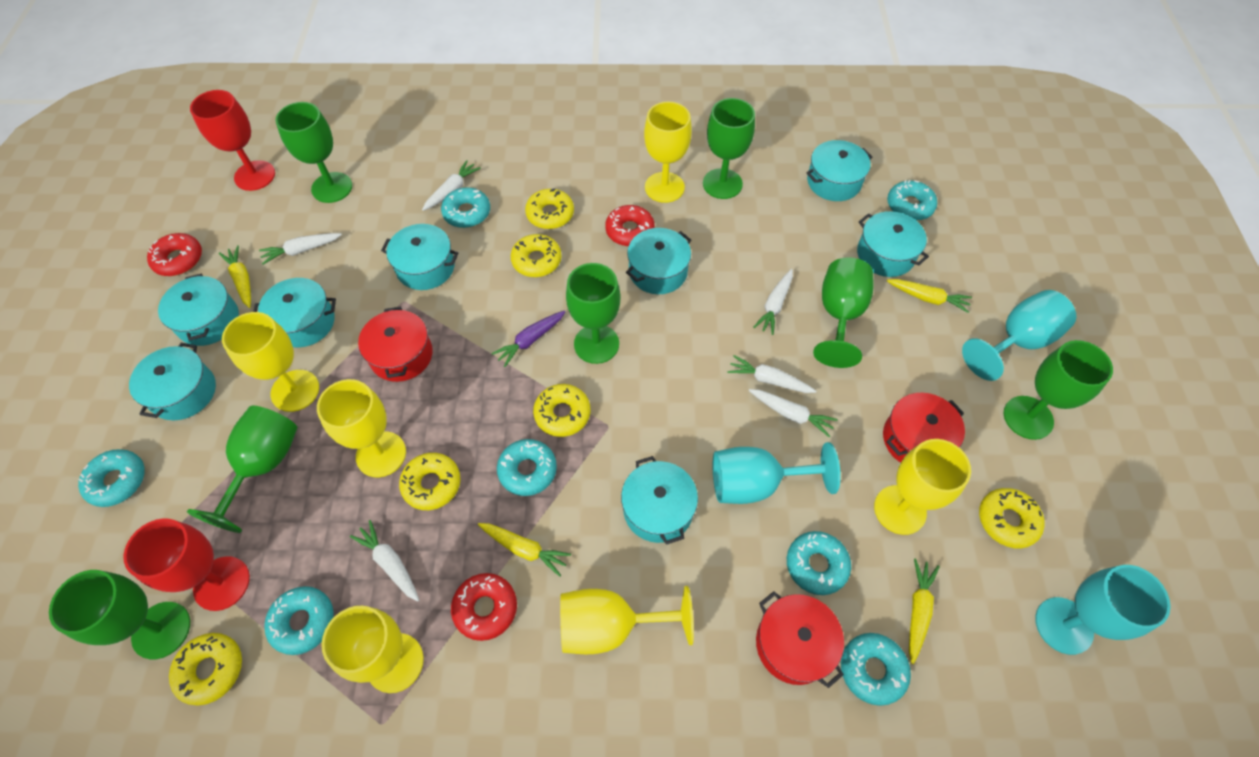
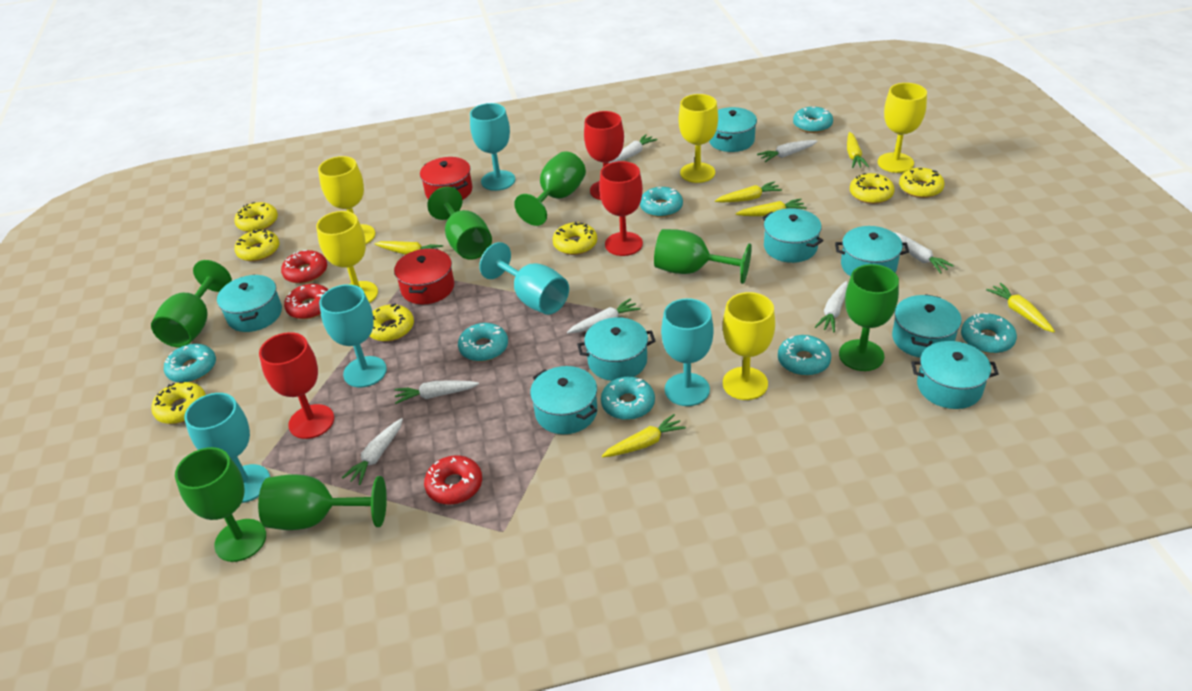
purple carrot: [492,310,566,367] = 1 -> none = 0
red goblet: [123,518,250,611] [190,90,275,191] = 2 -> [259,332,334,439] [584,111,624,200] [599,161,643,256] = 3
red pot: [358,307,433,382] [756,591,844,688] [883,393,965,463] = 3 -> [394,249,454,304] [420,157,472,200] = 2
turquoise goblet: [713,442,841,504] [962,290,1076,381] [1035,565,1171,655] = 3 -> [184,393,270,503] [319,284,387,388] [470,103,515,191] [479,242,569,315] [661,298,714,406] = 5
white carrot: [259,233,342,265] [350,520,419,602] [422,160,481,211] [727,355,816,393] [749,389,838,437] [753,269,793,335] = 6 -> [342,418,403,485] [395,380,479,404] [567,298,641,333] [608,134,658,163] [757,140,818,162] [815,281,848,332] [894,232,954,274] = 7
yellow carrot: [219,245,251,308] [478,523,571,577] [887,279,972,313] [909,558,940,664] = 4 -> [375,241,443,255] [602,414,686,457] [715,181,782,203] [736,199,807,216] [847,132,869,168] [986,283,1055,333] = 6
yellow donut: [169,633,242,706] [399,453,461,510] [511,234,562,277] [525,188,574,229] [533,384,591,437] [979,488,1045,548] = 6 -> [151,382,206,424] [234,202,278,232] [234,230,279,262] [369,303,414,342] [553,222,597,255] [850,173,895,204] [899,168,945,198] = 7
yellow goblet: [222,312,319,412] [317,379,406,477] [321,606,424,693] [560,586,694,654] [644,102,692,203] [874,439,971,535] = 6 -> [316,211,378,303] [318,156,375,244] [678,94,718,183] [723,292,775,400] [878,83,927,173] = 5

